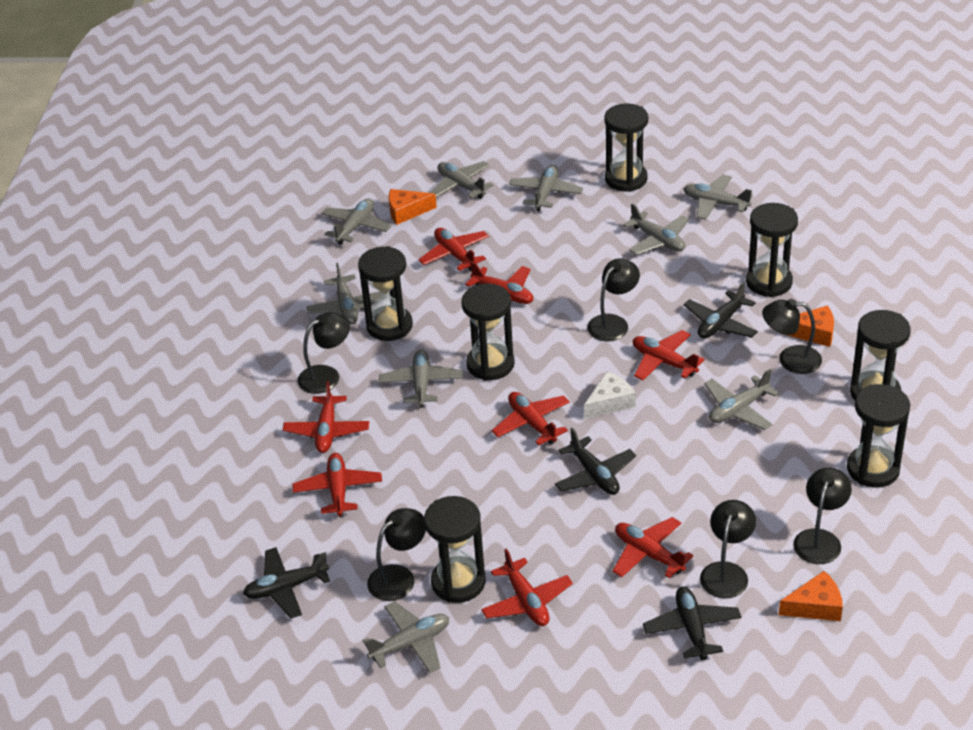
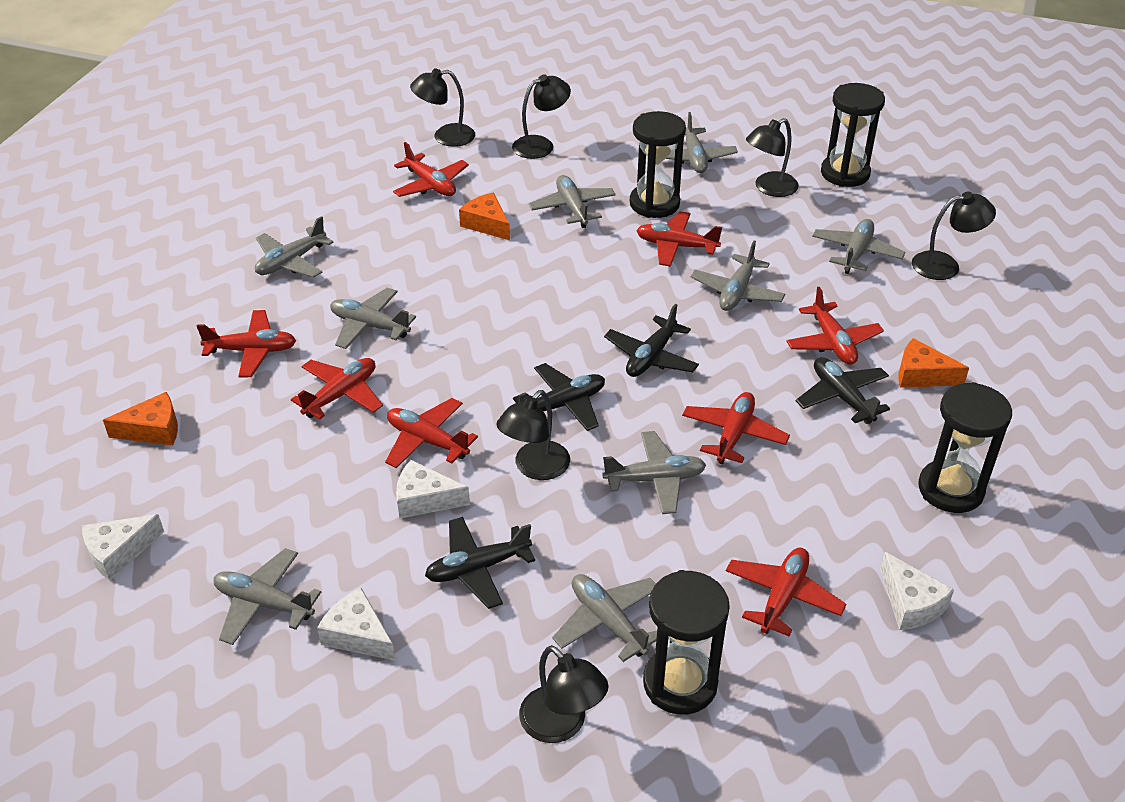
black hourglass: [358,246,413,341] [424,496,485,603] [461,284,515,381] [604,103,648,192] [746,203,798,297] [847,384,910,488] [850,310,911,401] = 7 -> [630,111,686,218] [643,570,730,715] [821,83,885,187] [918,382,1012,513] = 4
white cheese: [584,371,636,419] = 1 -> [82,514,164,580] [317,588,396,661] [396,460,470,519] [880,552,954,630] = 4

